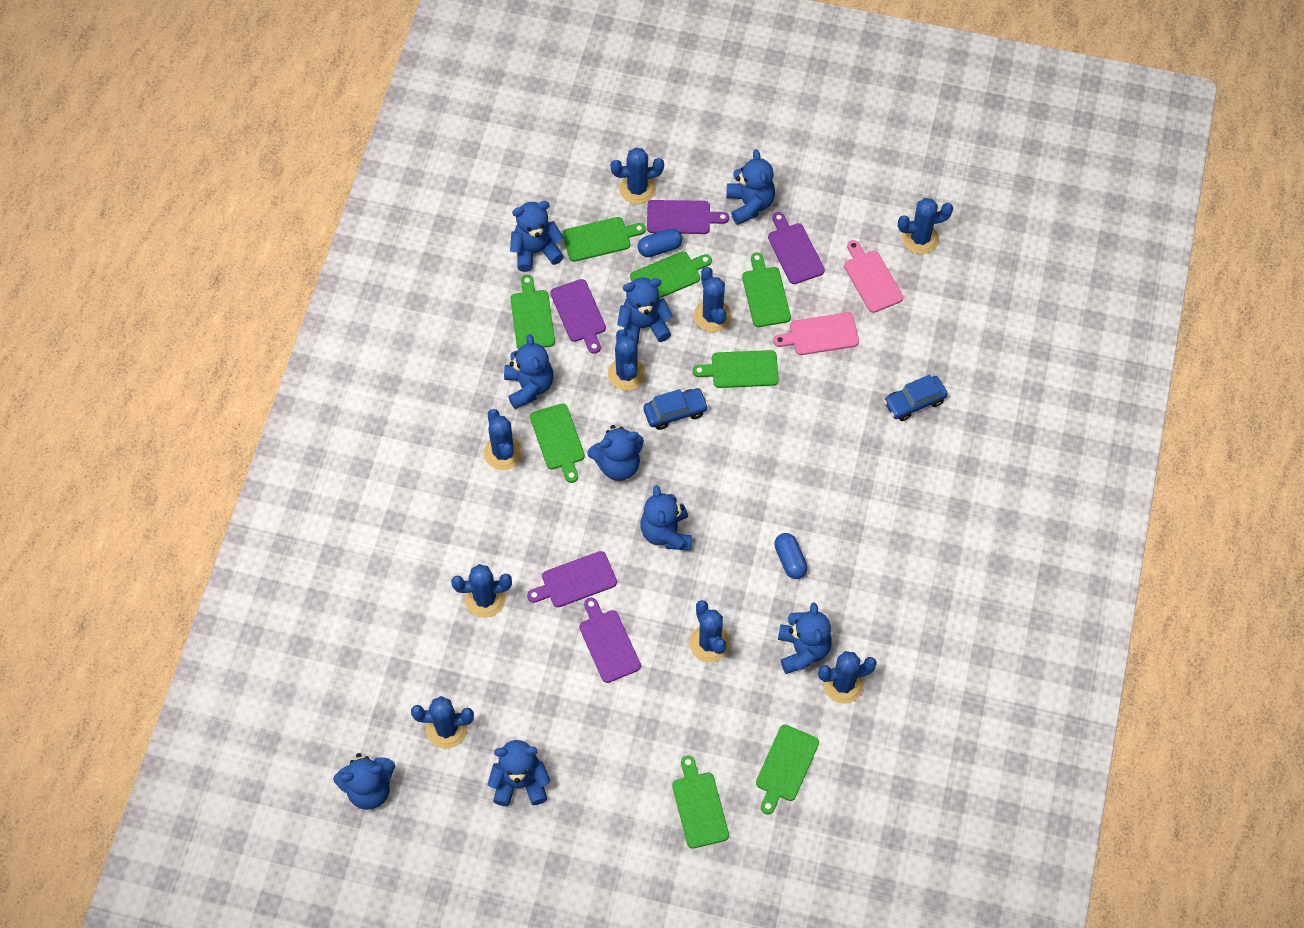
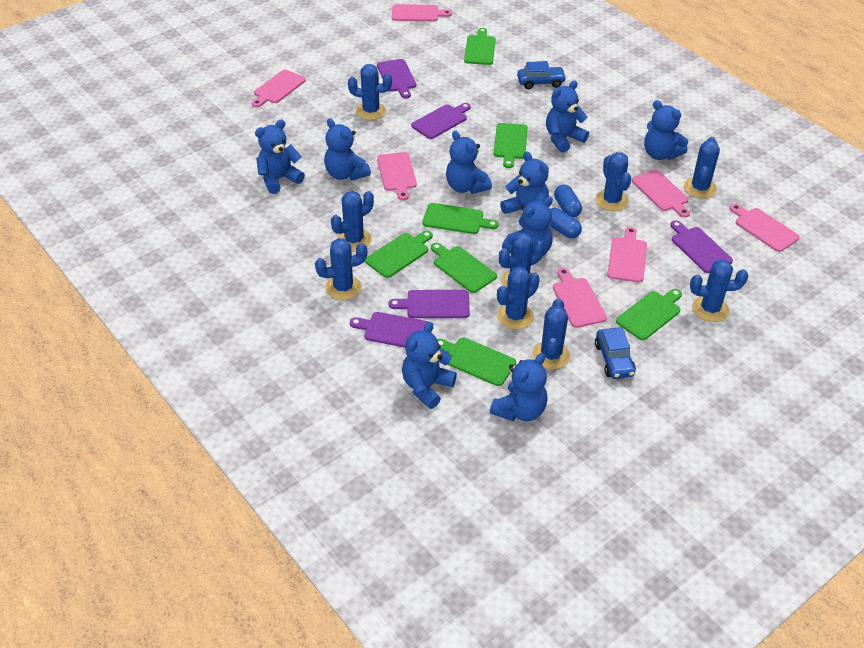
green cutting board: [510,275,555,349] [530,403,585,483] [562,217,646,262] [630,251,712,299] [672,755,729,848] [693,350,779,388] [742,253,791,327] [756,725,819,814] = 8 -> [365,230,433,278] [422,203,498,234] [431,243,497,293] [437,337,516,386] [464,28,496,65] [494,123,528,168] [616,289,682,340] = 7
pink cutting board: [773,312,859,355] [844,240,903,313] = 2 -> [252,70,306,107] [377,152,417,200] [392,4,452,21] [553,268,607,328] [607,227,647,283] [632,170,690,218] [730,204,800,252] = 7

